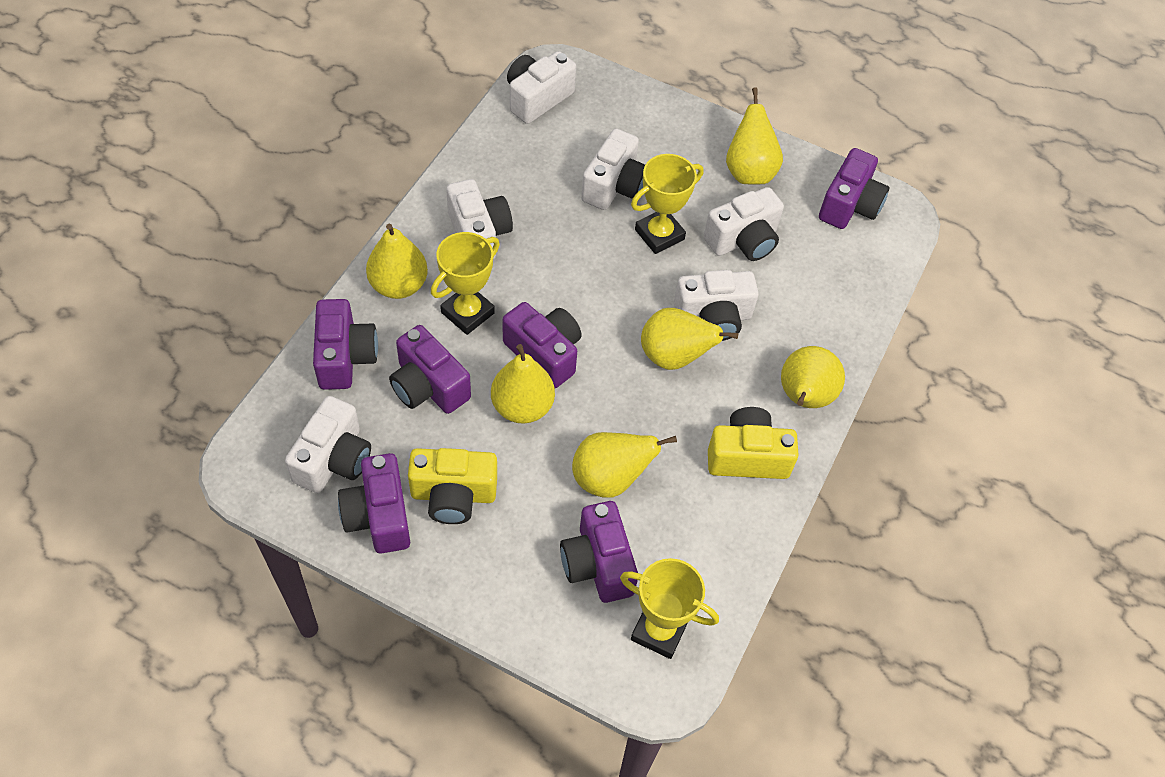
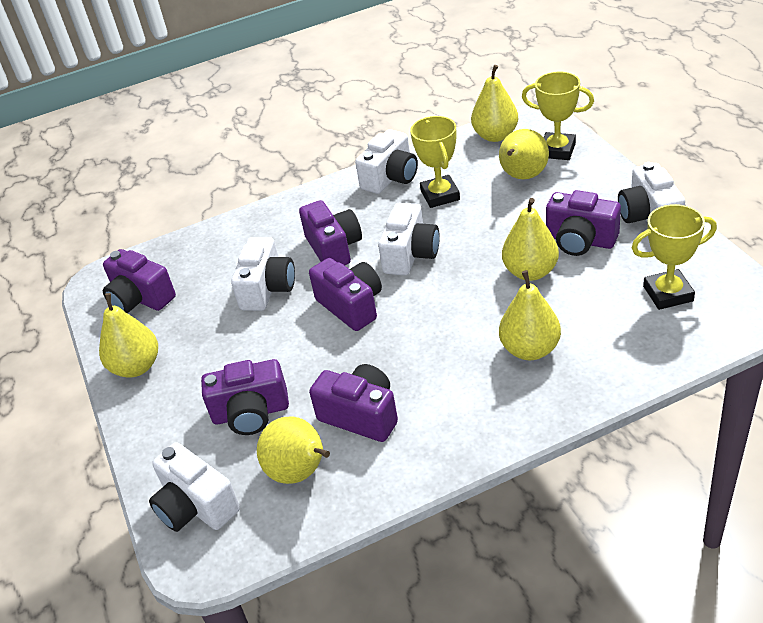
white camera: [285,396,371,493] [446,179,513,259] [507,51,576,124] [581,128,645,210] [674,270,759,341] [704,187,784,261] = 6 -> [149,442,240,532] [231,237,295,311] [355,129,418,194] [378,203,440,276] [618,162,685,223] = 5
yellow camera: [408,448,497,524] [708,407,799,479] = 2 -> none = 0

